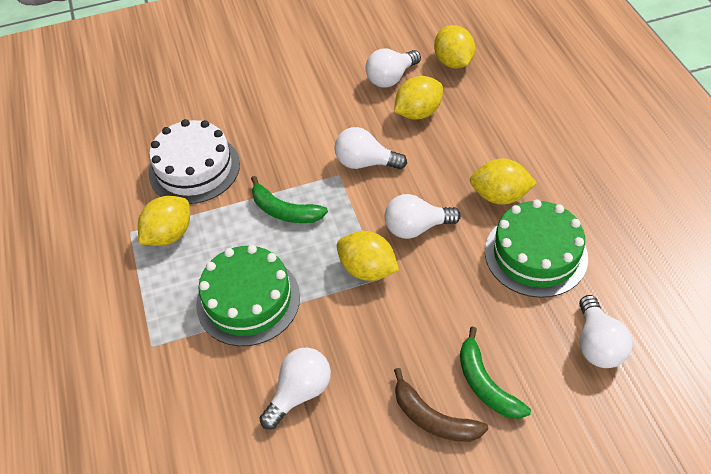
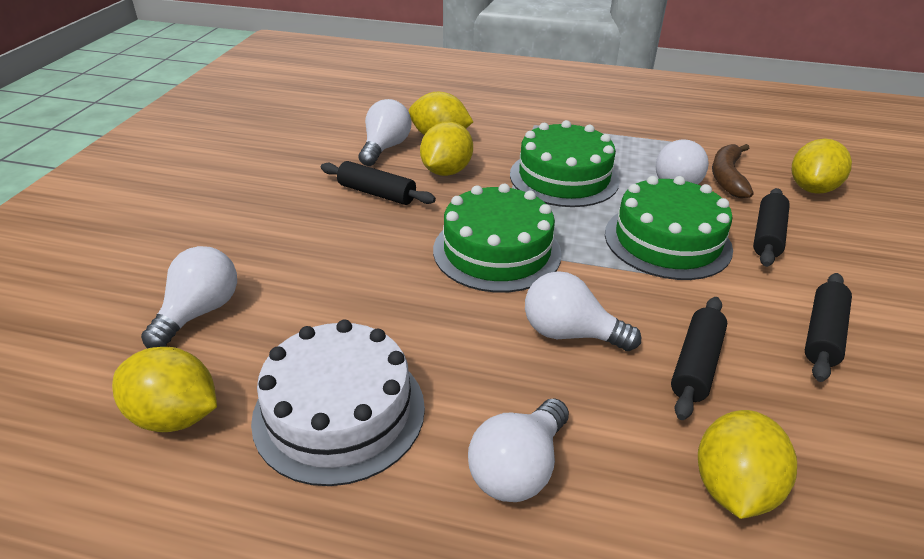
black rolling pin: none = 0 -> [321,161,436,205] [671,297,727,420] [753,188,790,267] [805,273,852,382] = 4
green banana: [251,176,328,223] [460,327,531,419] = 2 -> none = 0
green cake: [196,245,300,346] [485,199,588,298] = 2 -> [433,184,562,293] [510,120,620,207] [605,176,733,280] = 3

